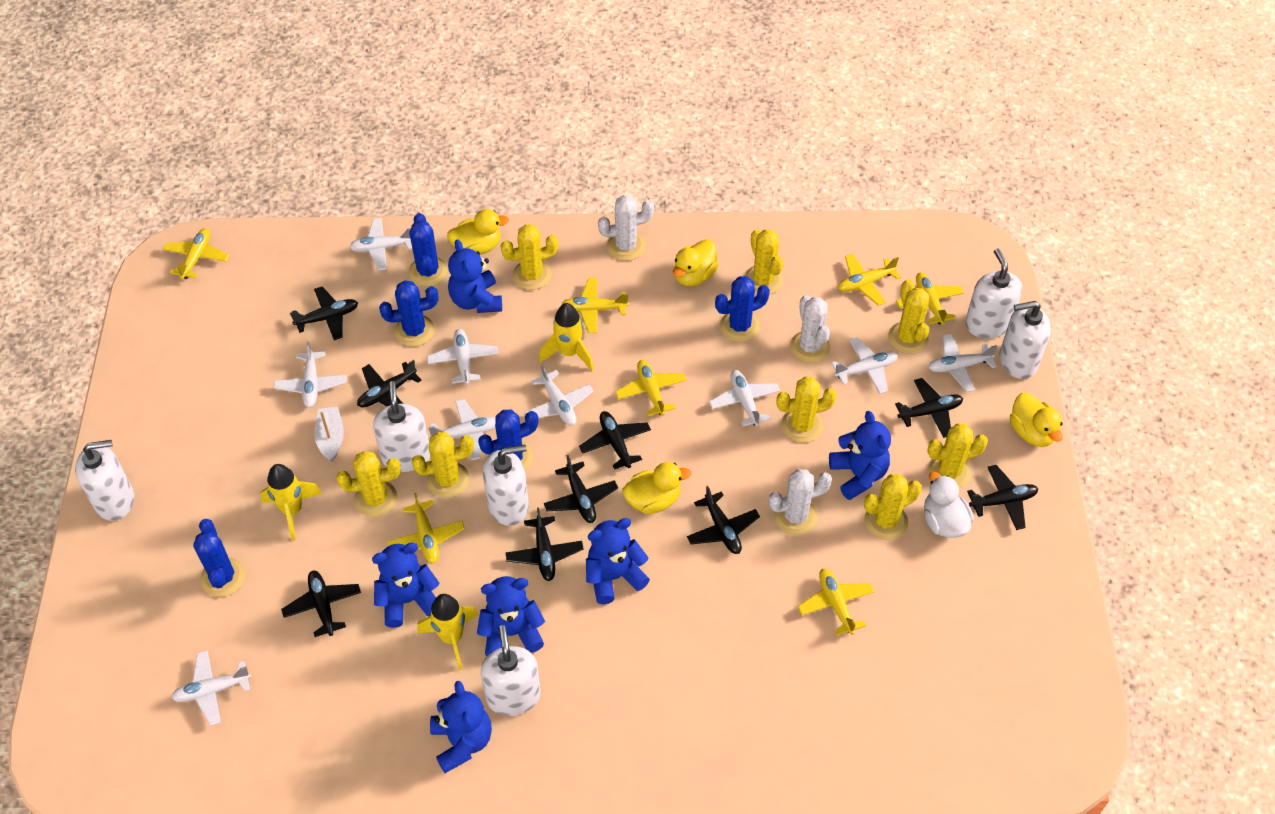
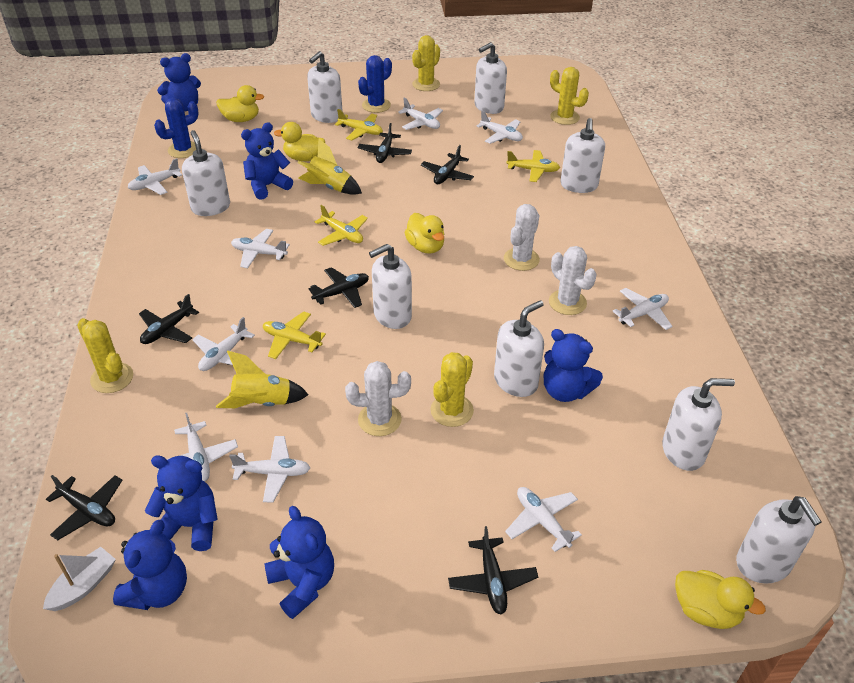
black plane: [281,571,361,637] [290,287,358,340] [357,360,422,408] [506,507,584,581] [544,455,618,523] [579,411,651,470] [687,486,760,554] [895,378,963,438] [967,465,1038,530] = 9 -> [46,475,122,540] [139,294,199,344] [309,267,369,308] [358,123,412,163] [421,145,474,184] [448,526,538,615] = 6
blue cactus: [193,519,245,597] [379,281,438,347] [409,213,448,286] [478,410,539,471] [715,276,770,342] = 5 -> [154,98,199,158] [358,55,392,113] = 2
white duck: [924,472,974,538] = 1 -> none = 0
white soap dispenser: [75,440,134,521] [373,381,430,472] [481,625,541,716] [483,445,529,526] [965,248,1022,339] [999,301,1051,379] = 6 -> [182,130,230,216] [307,51,343,123] [369,244,412,329] [474,42,507,114] [494,300,544,397] [560,118,605,193] [662,378,735,471] [736,496,822,584] = 8
yellow cactus: [336,451,401,517] [412,432,474,498] [501,224,558,290] [745,229,783,294] [776,376,837,443] [864,474,922,540] [888,279,929,354] [927,423,988,488] = 8 -> [77,318,133,393] [412,35,440,91] [430,352,474,427] [550,67,589,125] = 4
yellow plane: [163,228,229,279] [387,493,465,564] [561,278,629,333] [615,360,686,416] [798,569,874,636] [838,254,901,306] [896,272,964,325] = 7 -> [263,311,326,359] [315,205,368,246] [335,109,383,141] [506,150,560,182] = 4
yellow rocket: [260,464,322,541] [417,594,478,670] [539,303,594,371] = 3 -> [216,350,309,408] [298,138,362,195] = 2

